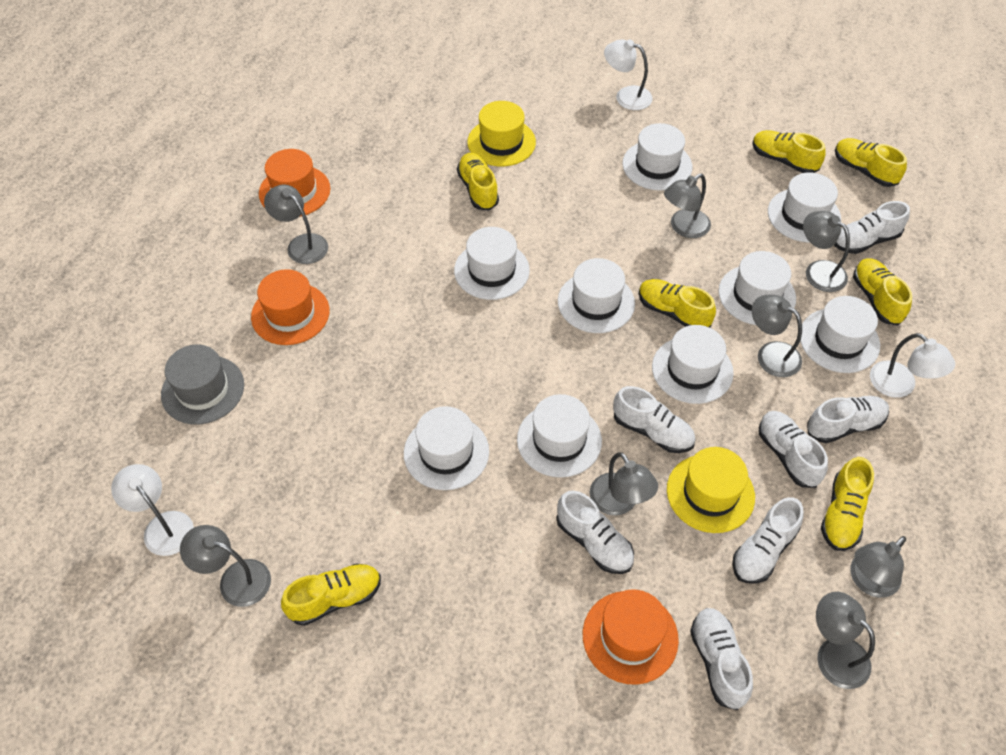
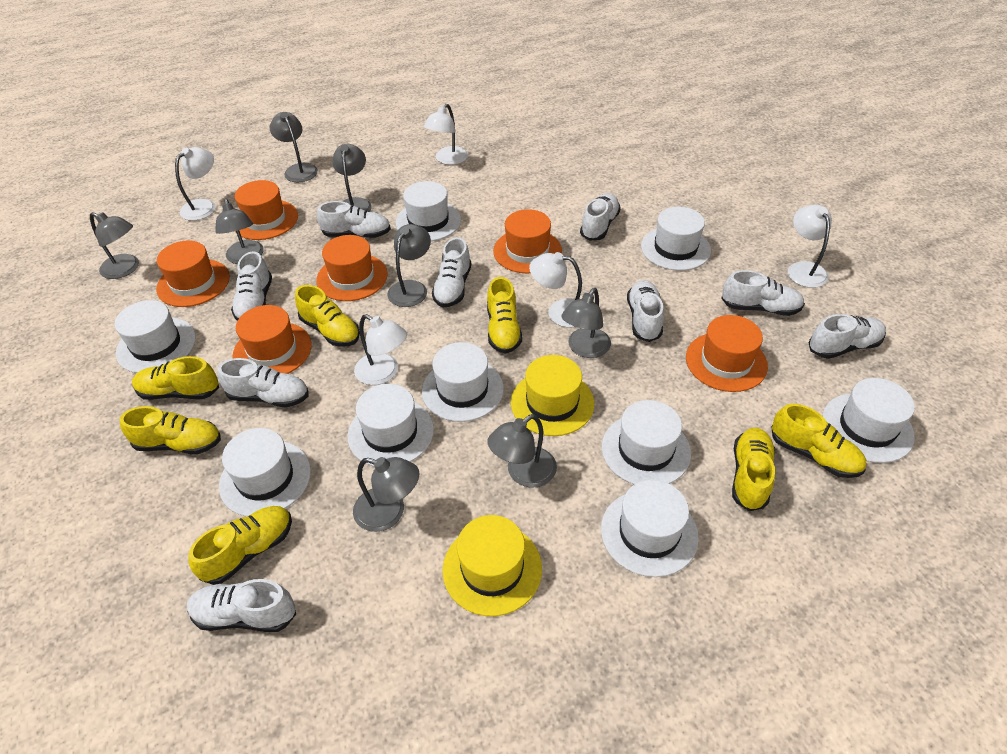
grey hat: [161,344,244,425] = 1 -> none = 0
orange hat: [251,269,330,345] [259,149,330,217] [583,589,679,685] = 3 -> [156,241,230,307] [232,305,312,374] [235,180,298,240] [316,235,388,301] [493,209,562,273] [686,315,768,392] = 6
white lamp: [111,464,194,556] [604,39,653,110] [870,333,955,398] = 3 -> [175,147,216,221] [354,314,407,385] [424,104,468,165] [529,252,582,327] [788,205,832,288] = 5
white shoe: [556,491,634,574] [613,386,695,453] [690,608,753,710] [732,497,804,583] [759,411,828,488] [807,396,889,443] [834,201,910,254] = 7 -> [187,579,296,632] [218,358,308,407] [231,251,272,321] [317,201,391,238] [432,237,471,307] [580,193,621,241] [627,280,664,342] [721,270,805,316] [808,314,886,359] = 9

